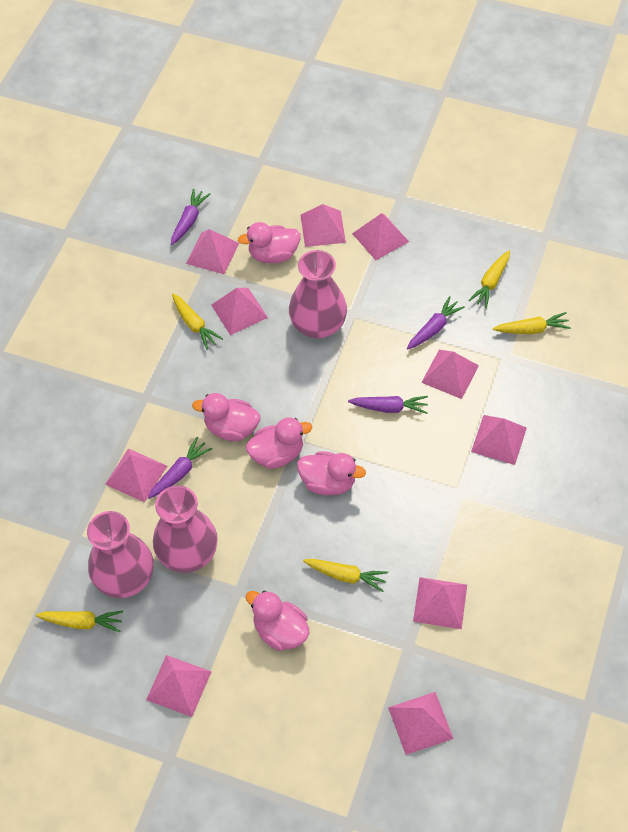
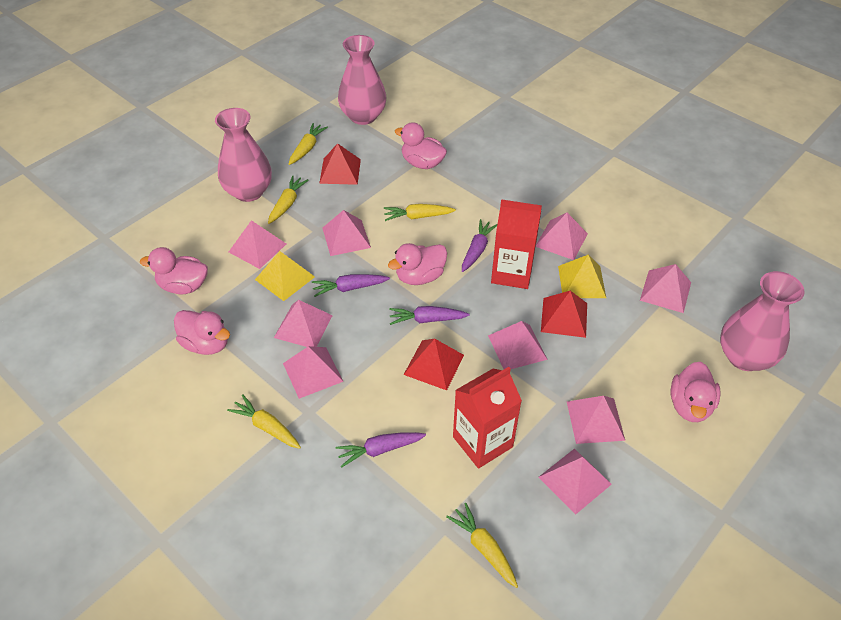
pink pyramid: [105,448,167,502] [146,655,212,717] [186,229,239,274] [211,288,268,335] [301,204,346,247] [352,213,409,260] [388,692,454,755] [413,577,467,629] [421,350,479,399] [471,415,527,465] = 10 -> [229,220,286,269] [274,300,333,347] [283,346,343,399] [322,210,371,256] [488,321,548,369] [536,213,588,260] [539,449,612,515] [567,396,625,444] [640,264,691,313] = 9
red carton: none = 0 -> [453,367,522,469] [491,199,542,289] = 2
red pyramid: none = 0 -> [319,143,361,185] [403,339,464,390] [541,291,587,338] = 3
yellow pyramid: none = 0 -> [255,251,315,301] [558,255,606,298] = 2

